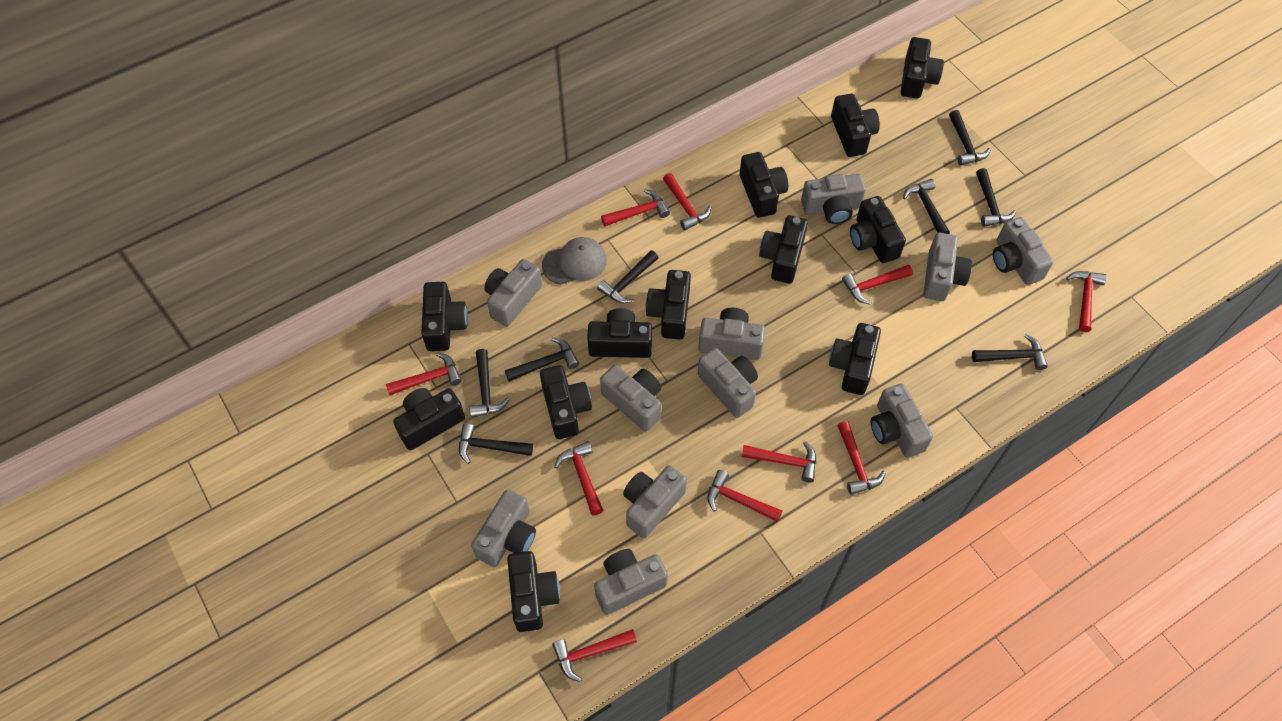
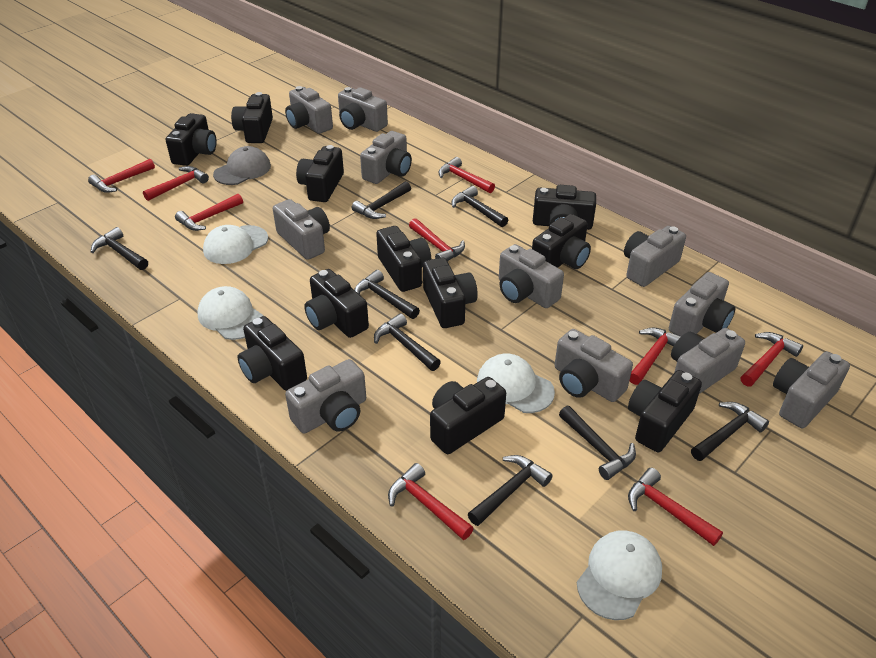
black camera: [393,388,465,450] [421,282,468,351] [507,551,560,632] [540,365,592,439] [587,308,652,358] [646,270,691,340] [740,152,788,218] [759,215,808,284] [829,323,881,395] [831,93,880,157] [850,196,906,263] [901,37,944,98] = 12 -> [166,113,217,166] [231,92,273,143] [237,316,307,391] [296,145,344,202] [304,269,369,338] [376,226,431,292] [423,258,478,328] [430,377,506,454] [532,214,591,269] [533,185,596,230] [628,370,702,452] = 11
red hammer: [386,352,462,395] [552,629,637,682] [554,441,603,516] [601,189,670,226] [663,173,711,231] [707,470,783,522] [742,441,816,482] [837,421,886,495] [842,265,913,305] [1066,271,1107,332] = 10 -> [88,159,155,193] [143,166,209,201] [175,194,243,231] [388,463,474,540] [409,218,465,261] [438,157,495,193] [628,468,723,546] [629,328,681,385] [741,332,803,386] = 9
white cap: none = 0 -> [197,286,264,340] [203,225,268,264] [477,354,555,413] [577,530,662,620] = 4

